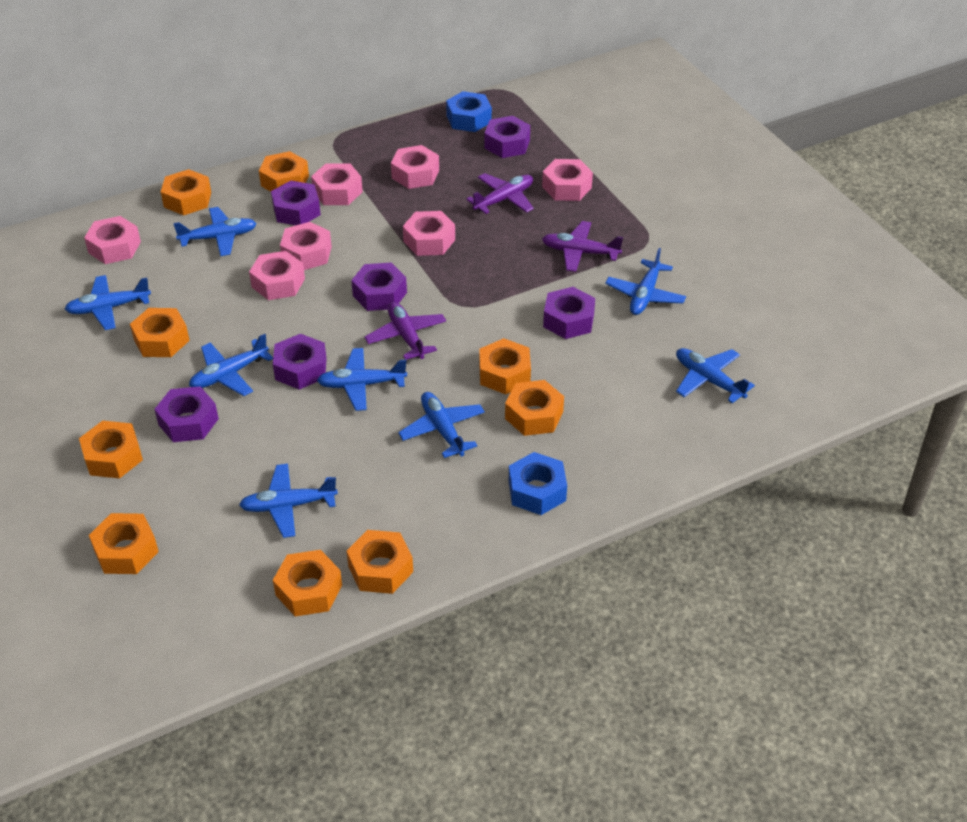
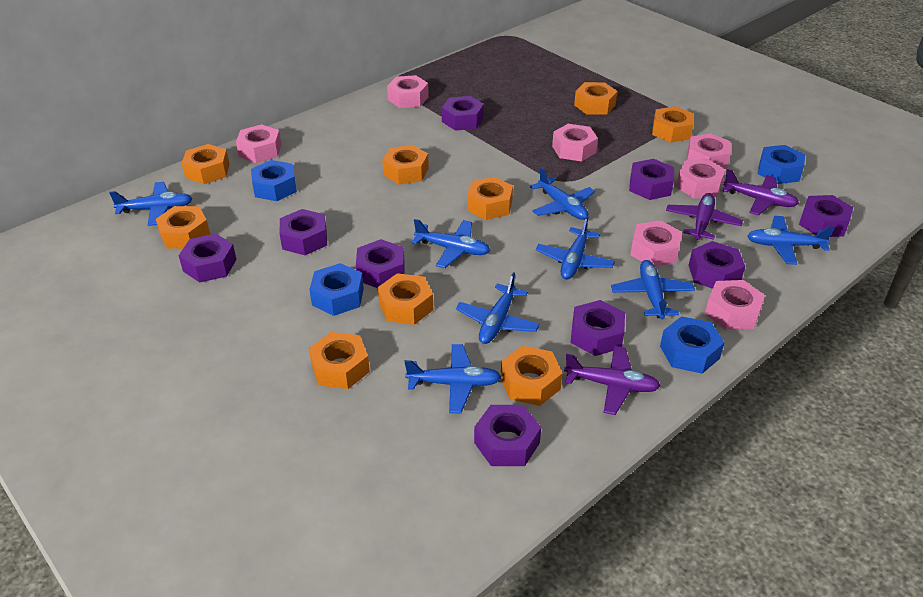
blue nut: [446,91,492,132] [509,452,567,515] = 2 -> [251,160,297,201] [309,263,364,316] [660,316,725,374] [758,145,805,184] = 4
purple nut: [154,386,219,442] [271,181,321,225] [273,334,327,390] [351,263,407,311] [485,116,530,158] [543,287,595,339] = 6 -> [179,234,237,282] [280,209,327,255] [356,239,405,288] [442,96,484,131] [474,405,541,466] [571,300,625,356] [629,159,674,200] [689,241,745,289] [799,195,853,237] = 9

